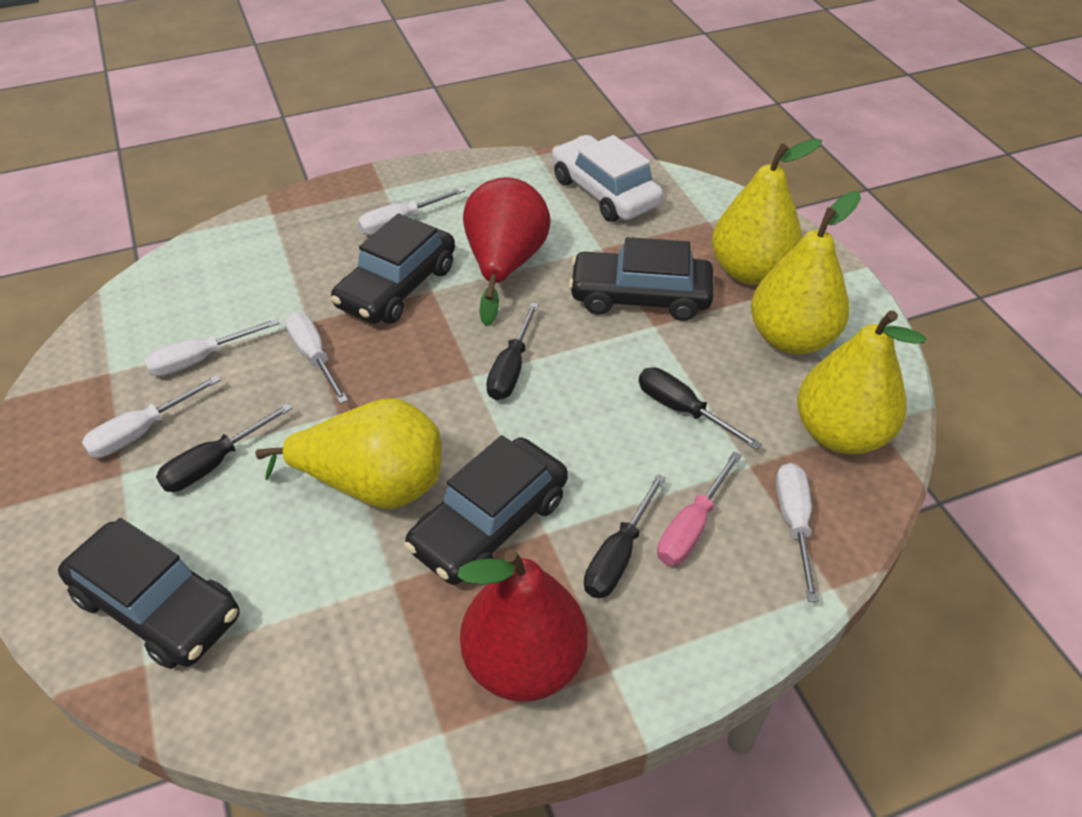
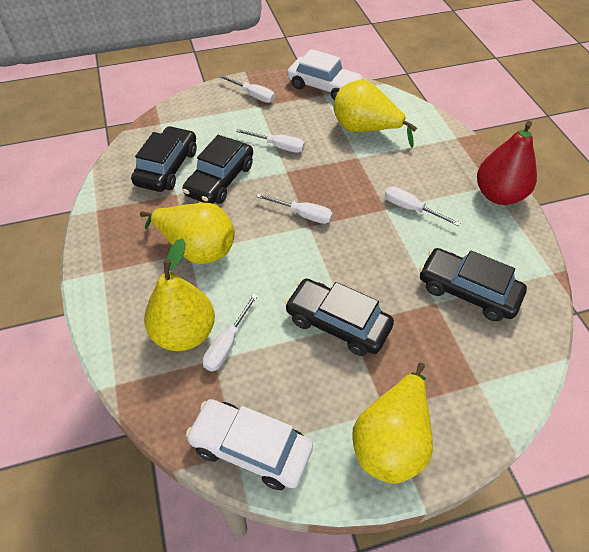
black screwdriver: [156,403,292,492] [486,302,539,400] [584,474,666,598] [639,367,762,450] = 4 -> none = 0
pink screwdriver: [657,452,742,566] = 1 -> none = 0
red pear: [457,549,588,702] [463,177,551,326] = 2 -> [477,121,537,205] = 1
white car: [552,135,663,222] = 1 -> [186,399,313,490] [287,49,363,100] = 2

